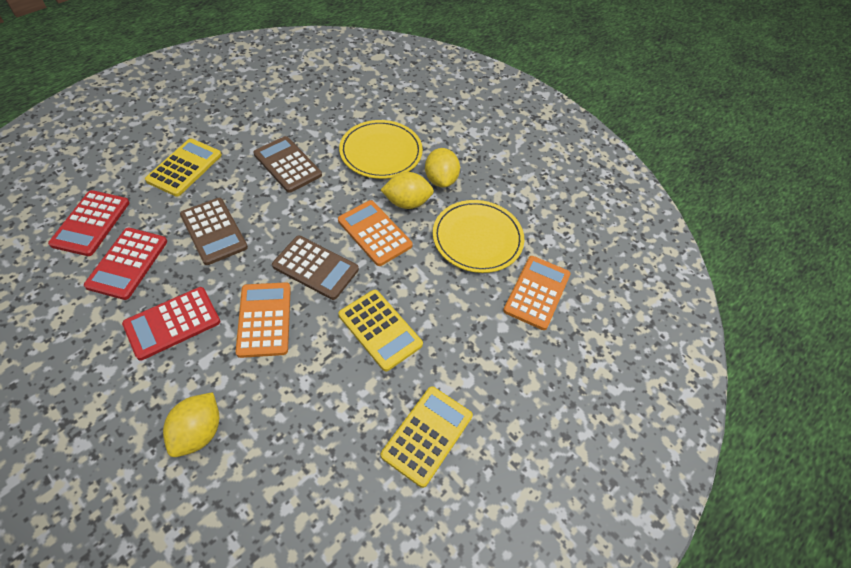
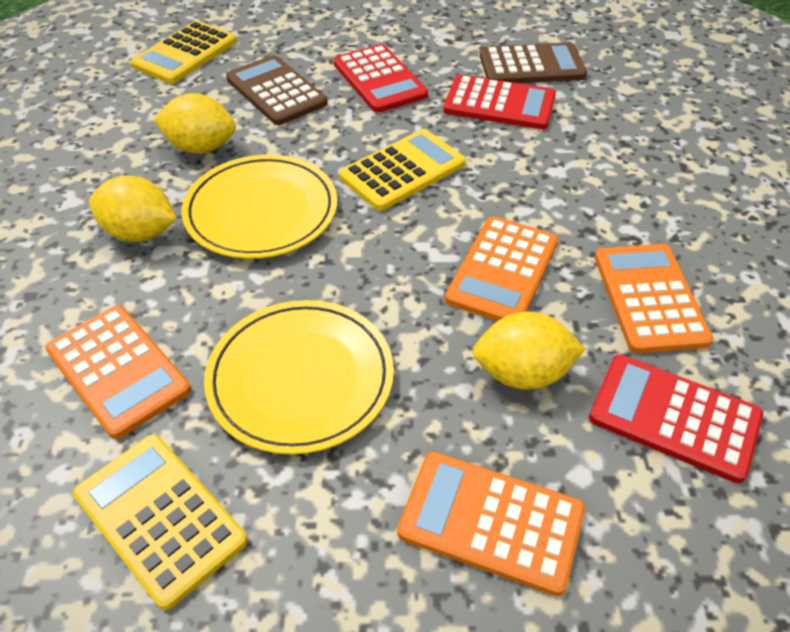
brown calculator: [180,198,248,265] [253,136,322,193] [272,236,359,300] = 3 -> [226,55,328,125] [480,43,587,83] = 2
orange calculator: [236,282,291,358] [338,200,413,266] [503,256,571,330] = 3 -> [45,305,191,439] [397,452,585,596] [445,216,558,321] [595,244,713,353] = 4

